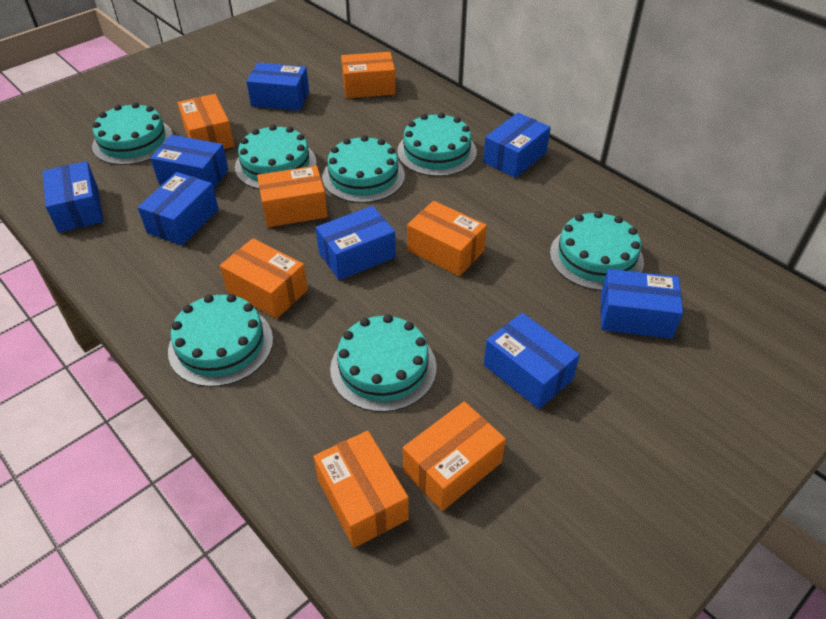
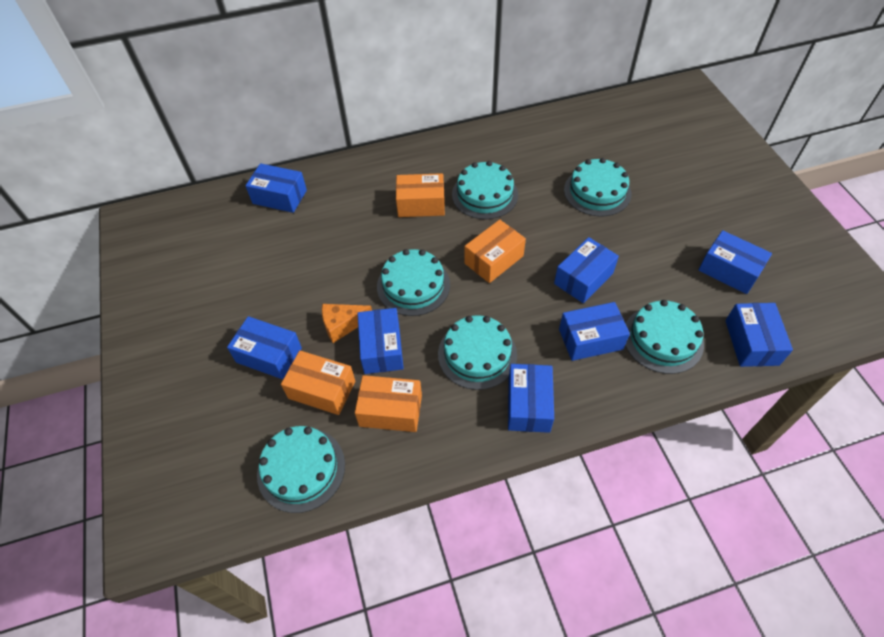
orange box: [178,94,234,149] [220,238,308,319] [257,166,327,227] [313,431,409,548] [341,52,396,98] [403,401,506,511] [407,201,487,276] = 7 -> [281,351,355,415] [355,375,422,432] [396,173,445,217] [464,220,526,283] = 4
orange cheese: none = 0 -> [322,304,372,343] = 1
turquoise cake: [92,102,173,165] [168,294,273,387] [235,124,317,189] [322,135,405,203] [330,314,437,412] [397,112,477,176] [550,211,644,291] = 7 -> [257,426,345,513] [377,249,450,316] [438,315,517,390] [452,161,518,219] [564,158,631,216] [625,300,704,374] = 6

